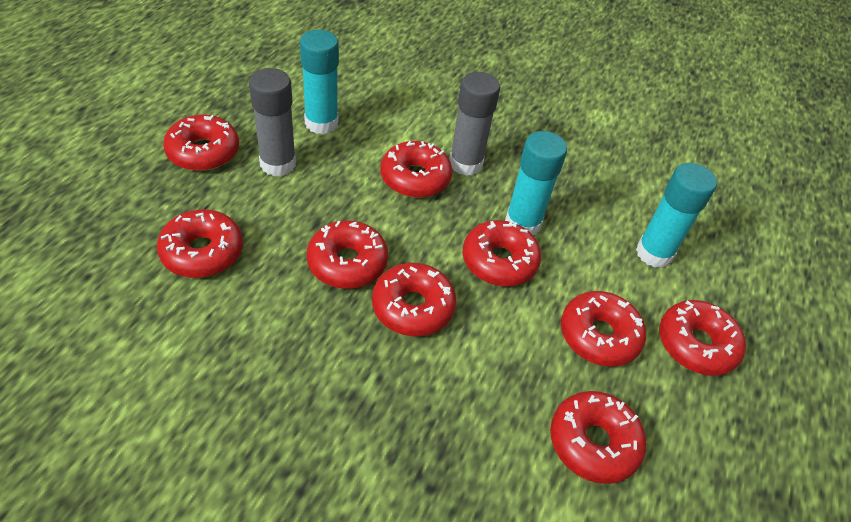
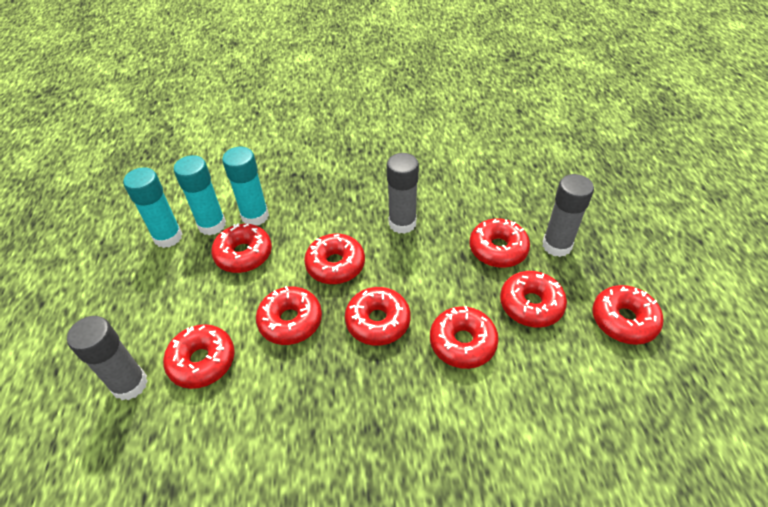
grey glue stick: [249,68,296,176] [449,72,500,176] = 2 -> [67,316,148,400] [387,153,419,234] [542,174,594,257] = 3

